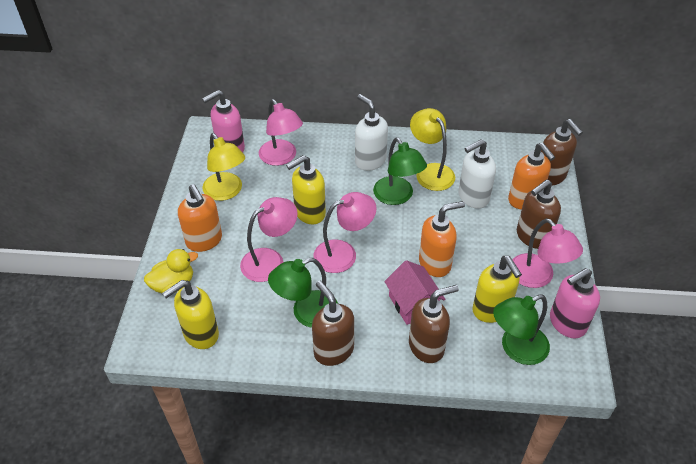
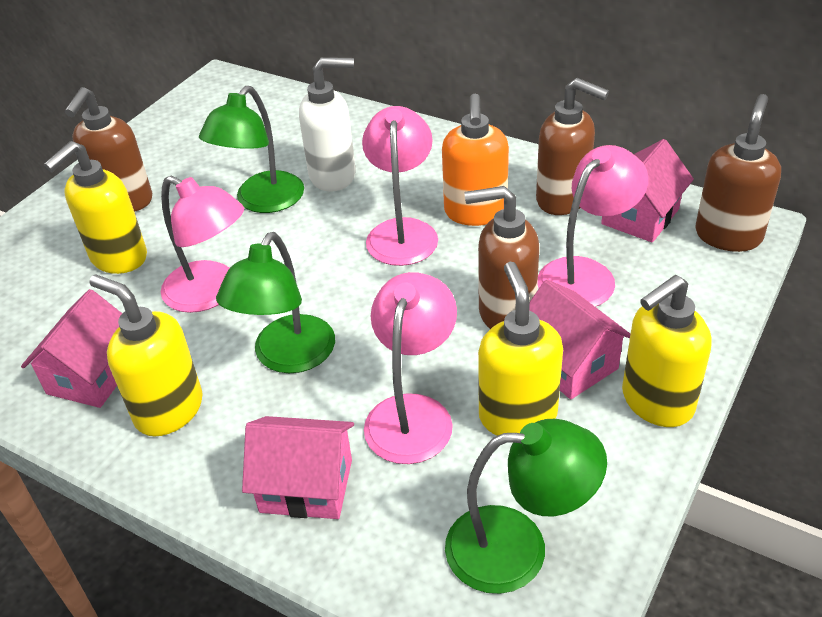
orange soap dispenser: [178,184,222,252] [419,201,465,277] [508,143,555,210] = 3 -> [442,94,509,226] = 1
pink house: [384,260,445,325] = 1 -> [21,289,122,408] [242,416,354,519] [529,279,630,399] [601,139,694,243] = 4
pink soap dispenser: [202,90,245,153] [550,268,600,338] = 2 -> none = 0
white soap dispenser: [355,94,388,171] [458,139,496,209] = 2 -> [299,57,356,192] = 1
yellow duck: [144,249,198,293] = 1 -> none = 0
yellow lamp: [202,133,245,201] [410,108,455,191] = 2 -> none = 0
yellow soap dispenser: [162,280,219,349] [286,155,326,224] [472,256,522,323] = 3 -> [44,141,147,274] [89,274,203,436] [478,262,563,436] [622,275,711,427] = 4

